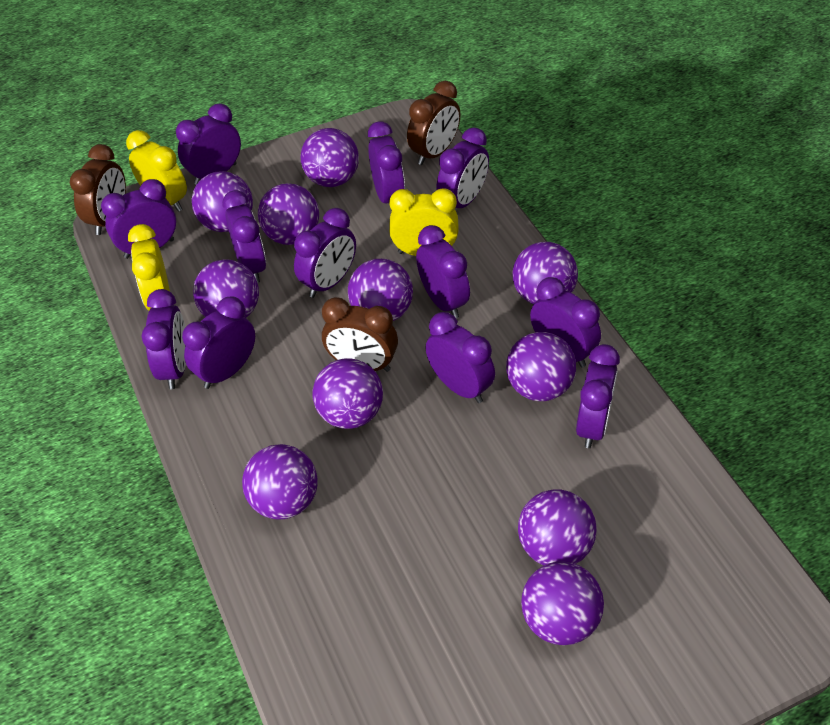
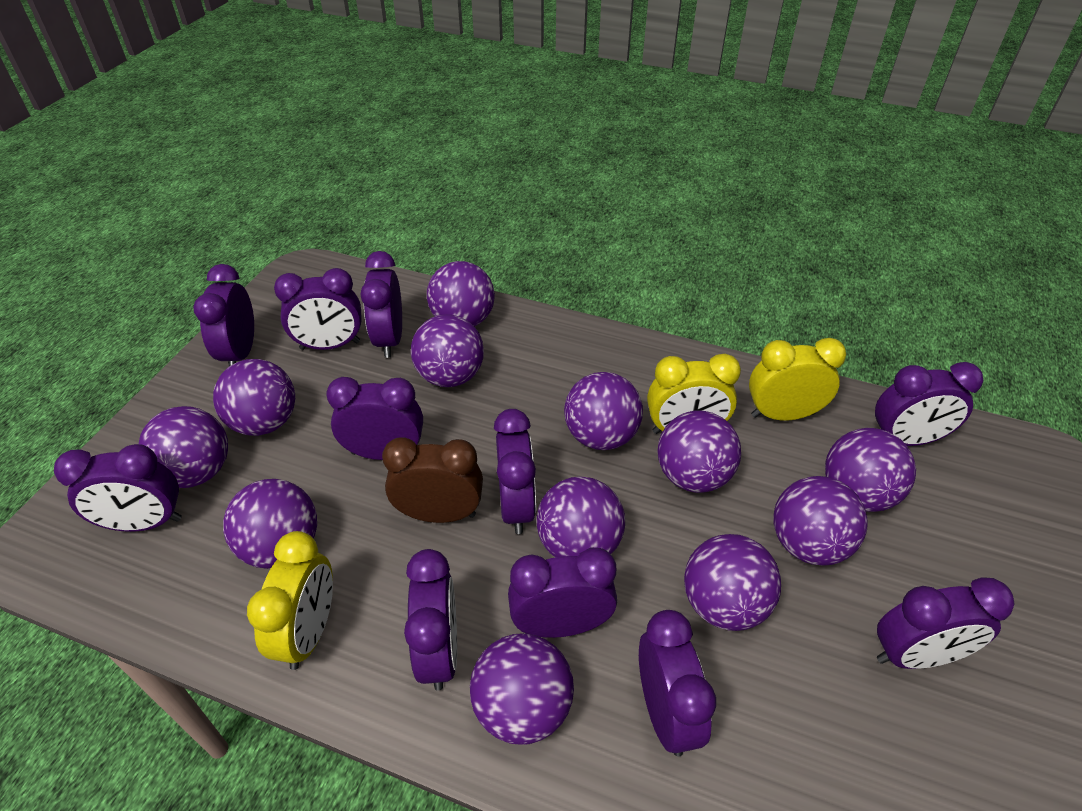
brown clock: [70,144,126,235] [322,297,398,372] [407,81,460,165] = 3 -> [382,437,483,523] = 1
purple ball: [192,171,253,232] [193,259,259,318] [242,444,318,520] [258,183,319,245] [300,128,359,187] [313,358,383,429] [348,259,413,321] [506,332,576,401] [512,242,578,304] [518,490,597,566] [521,561,604,645] = 11 -> [139,406,228,488] [213,359,295,436] [223,479,317,569] [411,314,484,387] [427,261,495,326] [470,633,574,744] [537,476,625,557] [564,372,643,450] [657,411,741,493] [684,534,781,631] [773,476,868,566] [825,428,916,512] = 12
purple clock: [101,179,176,259] [141,289,186,389] [176,103,241,185] [182,296,255,389] [222,190,266,283] [294,208,356,298] [368,121,405,212] [416,225,470,318] [425,312,495,403] [436,127,489,208] [530,277,601,367] [576,344,620,448] = 12 -> [54,444,182,532] [193,264,254,366] [274,268,362,350] [326,377,423,460] [361,251,402,358] [404,549,457,690] [494,409,536,534] [508,548,617,638] [639,610,716,756] [875,362,983,446] [877,577,1015,669] = 11

